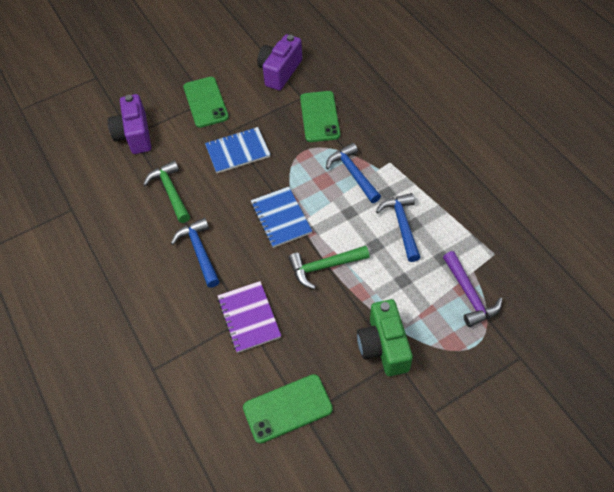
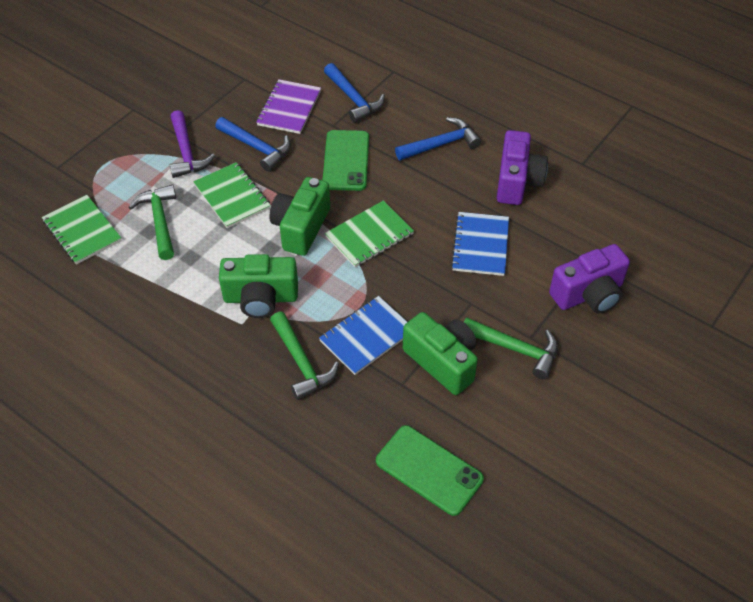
green camera: [357,299,413,376] = 1 -> [219,254,298,318] [270,177,330,256] [403,312,478,395] = 3
green hammer: [143,160,190,223] [288,246,370,289] = 2 -> [129,184,176,260] [270,312,339,400] [464,318,558,379] = 3
green notebook: none = 0 -> [42,195,122,265] [193,162,271,228] [325,201,414,267] = 3
green phone: [183,77,229,128] [243,374,333,444] [300,91,340,142] = 3 -> [323,130,369,191] [376,425,484,516] = 2

